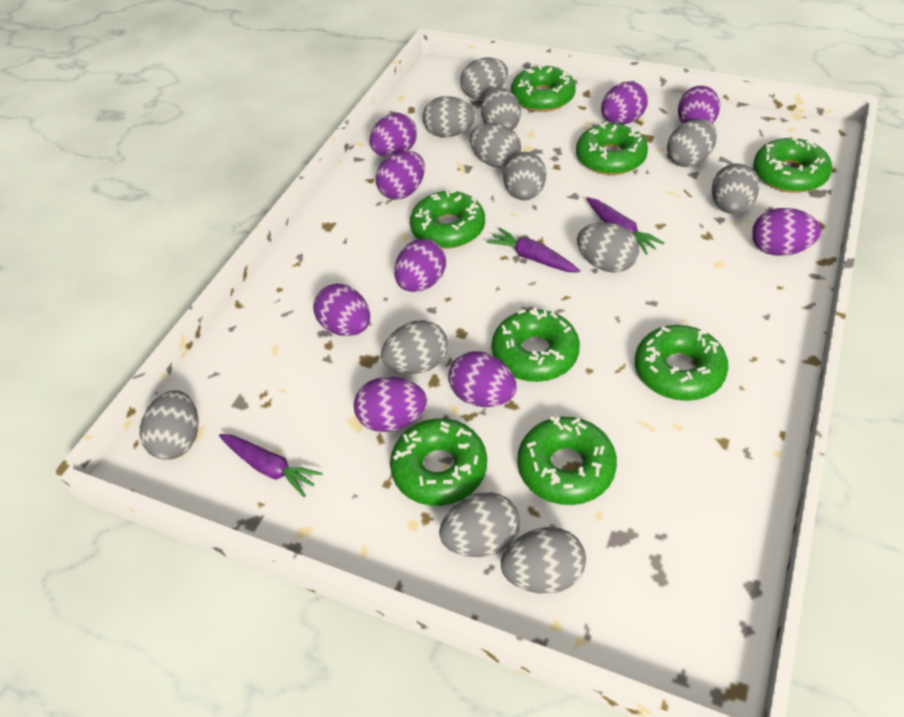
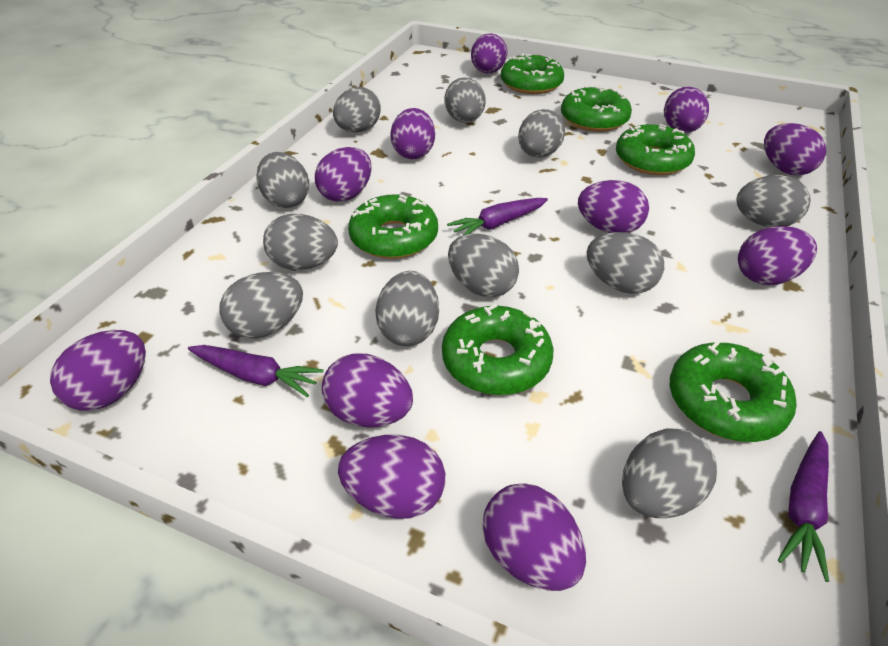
green donut: [390,418,487,506] [410,190,485,249] [491,308,580,382] [511,64,576,112] [517,416,617,505] [576,122,648,175] [635,325,728,401] [753,135,832,193] = 8 -> [348,194,438,259] [442,304,553,395] [501,53,564,94] [561,85,632,132] [616,124,695,175] [670,341,796,442] = 6
grey egg: [140,390,198,460] [381,320,448,374] [423,96,475,138] [439,492,520,557] [460,58,508,99] [470,123,521,168] [481,87,521,130] [501,527,586,594] [503,152,546,201] [577,223,639,273] [667,119,717,167] [712,163,759,214] = 12 -> [219,272,303,339] [256,152,309,208] [263,214,338,270] [333,87,381,132] [375,271,439,346] [444,77,486,123] [448,234,519,297] [518,109,565,157] [587,232,664,294] [622,428,717,518] [737,175,811,227] = 11
purple egg: [313,284,370,336] [354,377,427,432] [370,113,417,157] [376,151,425,200] [394,239,446,292] [448,351,517,407] [601,81,648,124] [678,86,720,124] [752,208,821,256] = 9 -> [50,330,146,411] [315,147,372,202] [322,354,413,428] [338,435,445,519] [390,108,435,159] [471,33,507,73] [483,483,586,591] [578,180,649,233] [664,87,709,133] [738,226,817,285] [764,123,826,175] = 11

